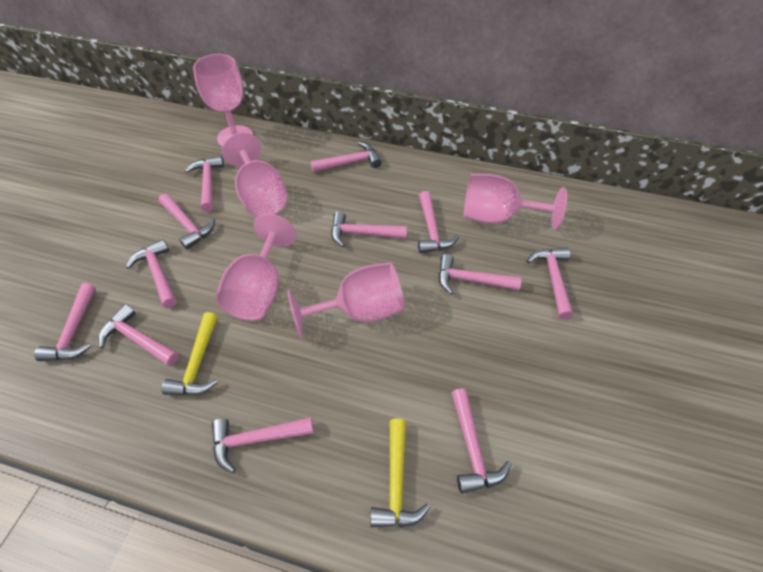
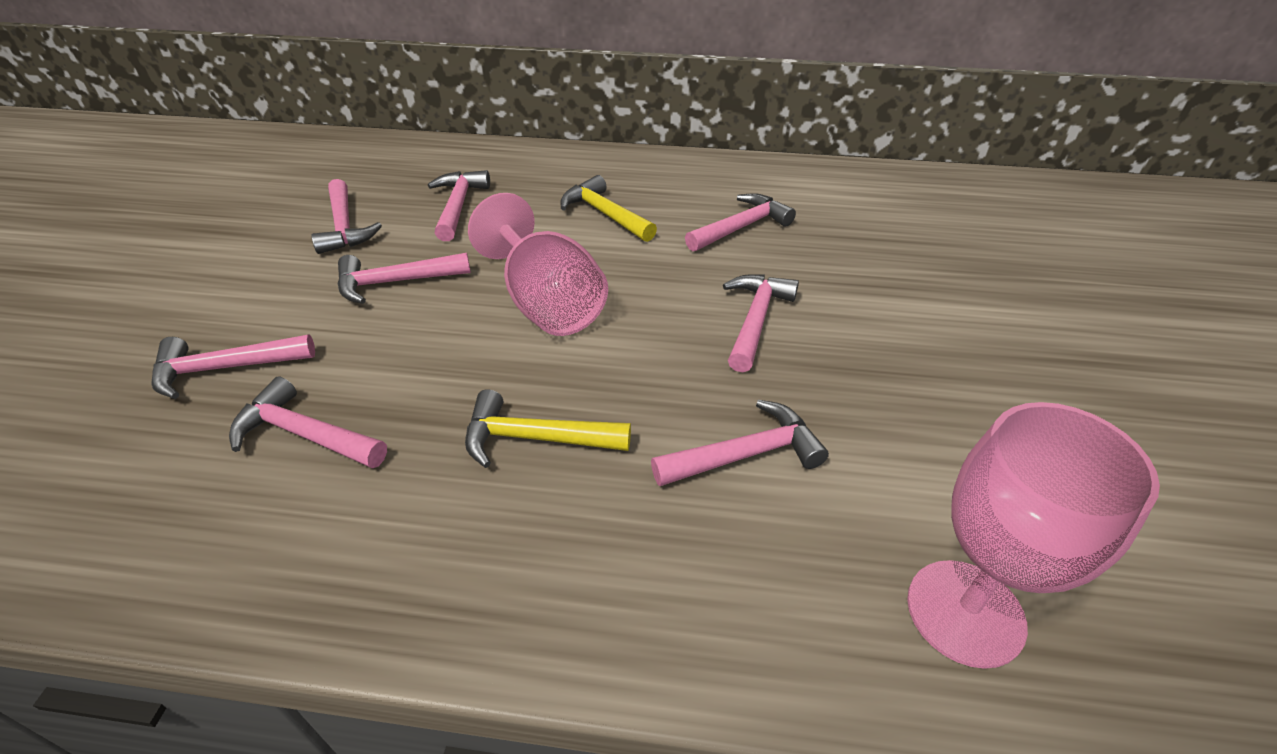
pink goblet: [193,54,253,147] [216,214,296,321] [222,132,288,217] [287,262,404,339] [464,174,567,230] = 5 -> [468,193,608,336] [907,402,1160,669] = 2
pink hammer: [34,283,96,361] [99,304,179,366] [126,239,177,308] [159,194,215,249] [185,156,224,212] [212,417,314,473] [310,142,382,172] [331,211,407,247] [418,191,459,253] [439,254,522,294] [451,388,511,494] [527,248,573,319] = 12 -> [152,334,315,399] [229,376,387,468] [311,179,382,254] [337,253,471,304] [428,170,490,241] [651,400,829,486] [685,193,796,251] [723,274,799,372] = 8

